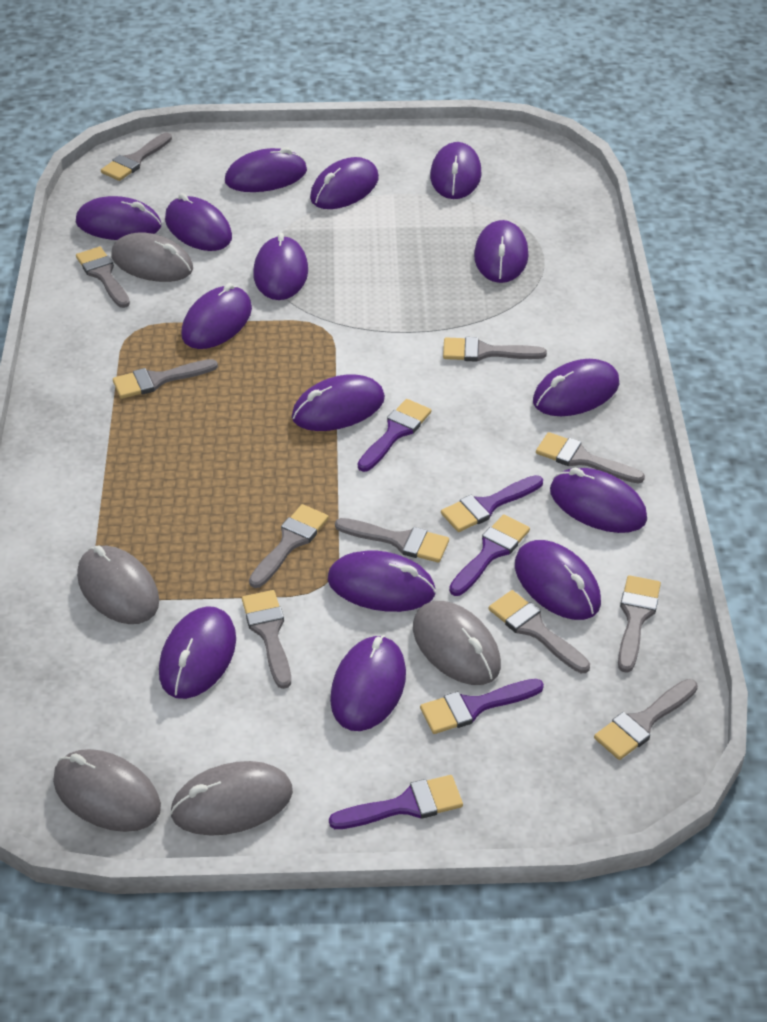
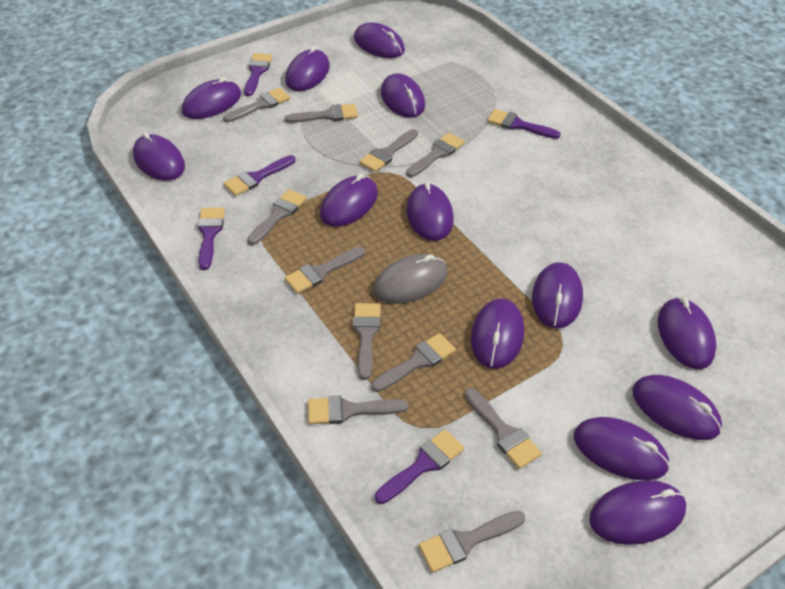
grey mouse: [53,749,161,832] [77,545,159,624] [111,232,193,282] [170,761,293,836] [413,601,501,685] = 5 -> [373,254,447,304] = 1
purple mouse: [76,196,161,240] [159,606,236,699] [165,193,232,251] [181,283,252,349] [225,147,307,192] [253,233,308,300] [292,374,385,431] [310,157,379,209] [328,551,436,612] [330,635,406,731] [430,142,482,199] [474,220,529,283] [515,540,601,620] [533,359,619,416] [550,468,647,533] = 15 -> [133,132,185,181] [182,77,241,119] [285,46,330,91] [320,174,378,227] [354,22,405,58] [381,73,425,118] [407,182,454,241] [471,298,524,369] [532,262,583,328] [574,417,670,480] [589,480,686,545] [632,375,722,440] [658,297,716,369] = 13

